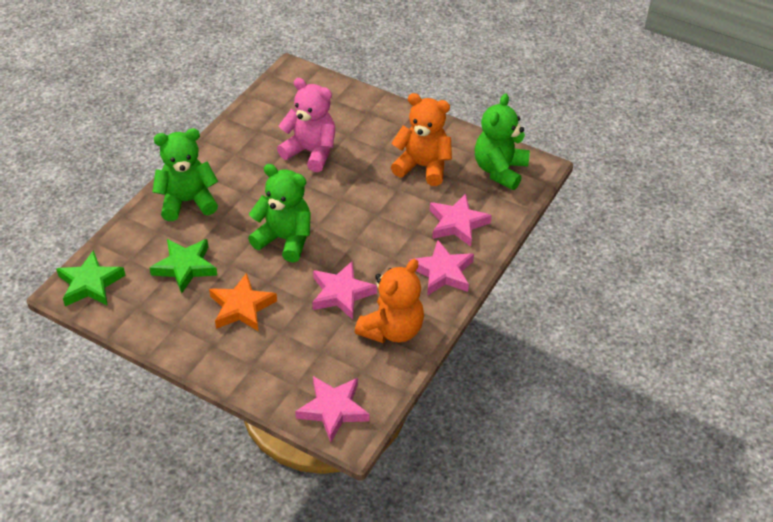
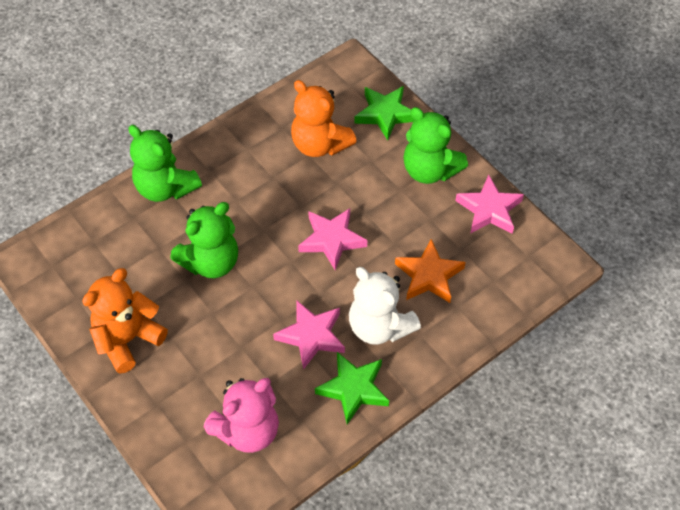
pink star: [295,376,370,442] [312,261,377,320] [409,240,474,296] [430,194,492,247] = 4 -> [273,300,345,370] [298,208,367,270] [455,175,524,234] = 3
white teddy bear: none = 0 -> [349,267,421,345] = 1

